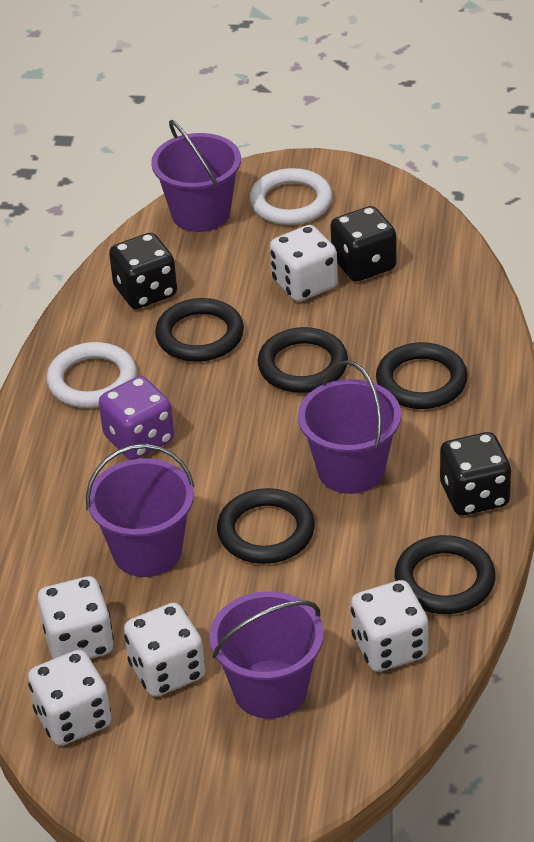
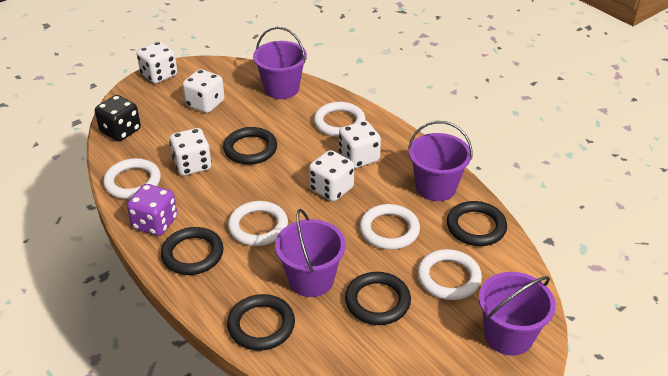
black dice: [109,233,177,309] [330,206,397,282] [440,432,511,515] = 3 -> [95,95,141,141] = 1
white ring: [47,342,137,408] [250,168,332,225] = 2 -> [103,158,161,199] [228,201,288,246] [314,102,366,137] [360,204,420,250] [417,249,482,300] = 5

